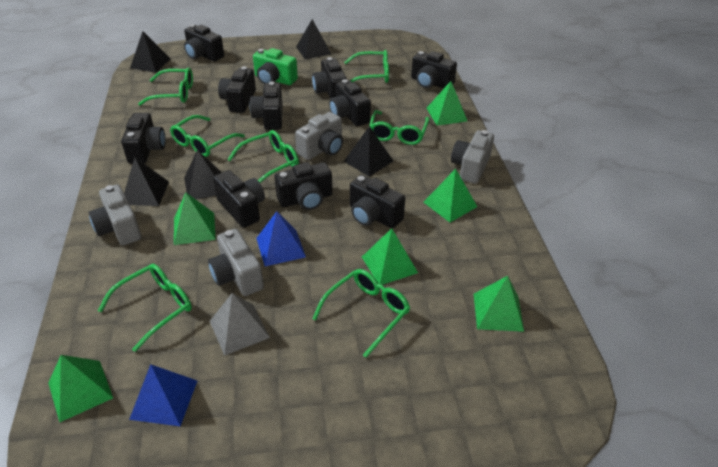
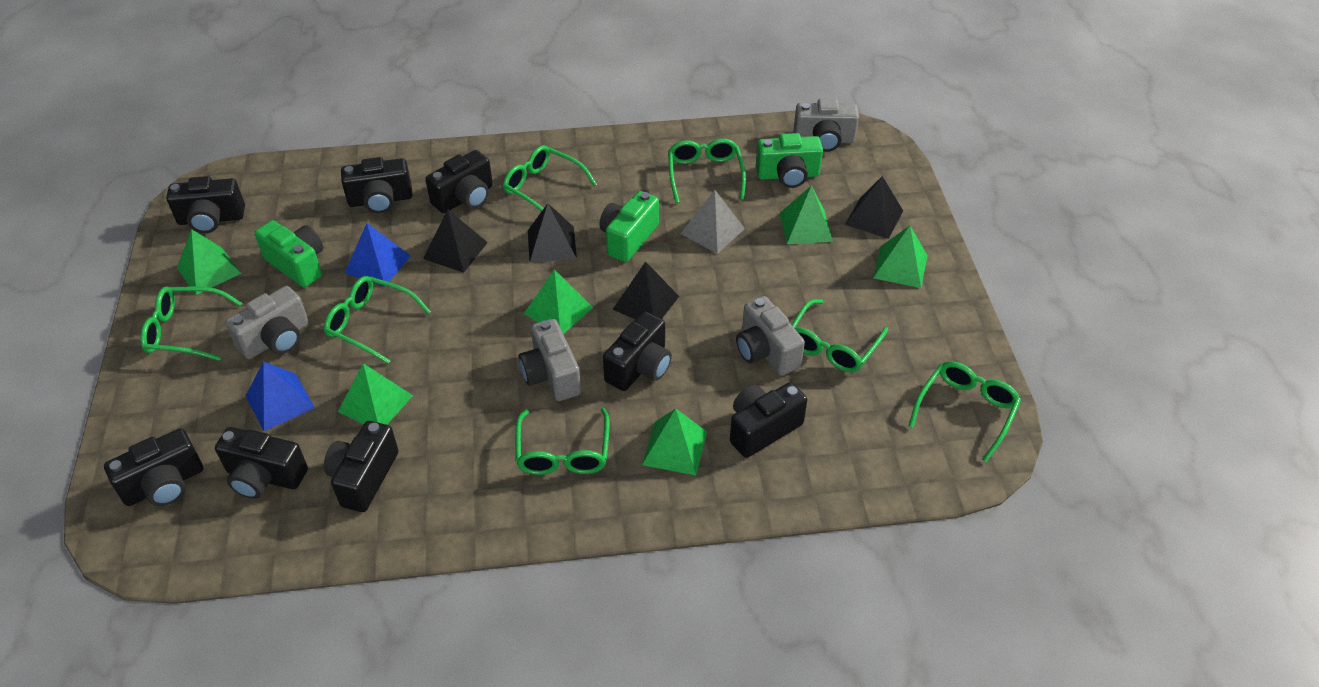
black camera: [121,113,166,164] [184,24,224,62] [213,170,265,228] [218,66,256,113] [250,82,283,130] [274,162,332,210] [312,57,347,99] [329,79,371,126] [350,175,405,228] [411,51,457,88] = 10 -> [104,428,203,506] [166,176,245,233] [215,427,308,499] [324,421,399,512] [341,157,413,213] [425,150,493,213] [603,311,672,391] [730,382,807,458] = 8
black pyramid: [124,157,169,206] [130,31,170,73] [184,150,221,199] [296,19,331,59] [344,126,393,177] = 5 -> [423,209,488,273] [528,203,577,263] [612,261,679,319] [845,176,903,239] = 4
green camera: [253,48,298,85] = 1 -> [254,220,323,288] [599,191,659,262] [756,133,823,188] = 3

